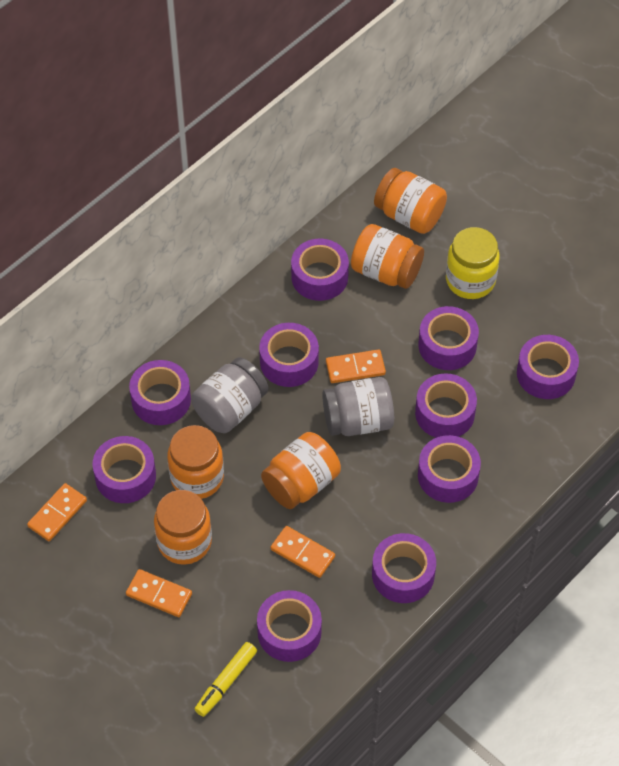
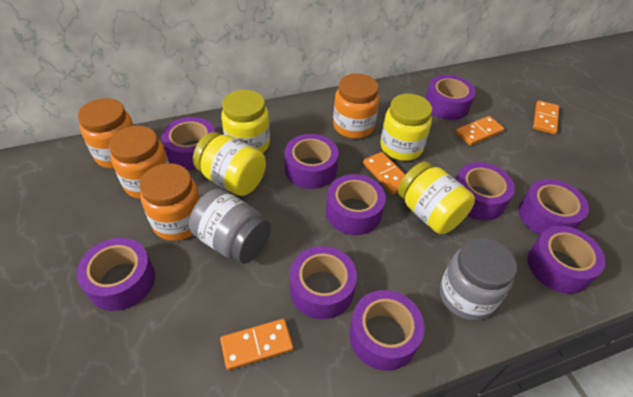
orange jar: [154,490,212,565] [167,425,224,499] [261,432,341,509] [351,224,424,289] [374,168,447,234] = 5 -> [78,98,134,169] [109,126,169,199] [140,163,200,241] [333,73,379,139] = 4
yellow jar: [446,227,500,299] = 1 -> [193,132,266,196] [221,90,270,153] [380,94,432,161] [398,161,475,234] = 4
yellow marker: [195,642,257,717] = 1 -> none = 0

